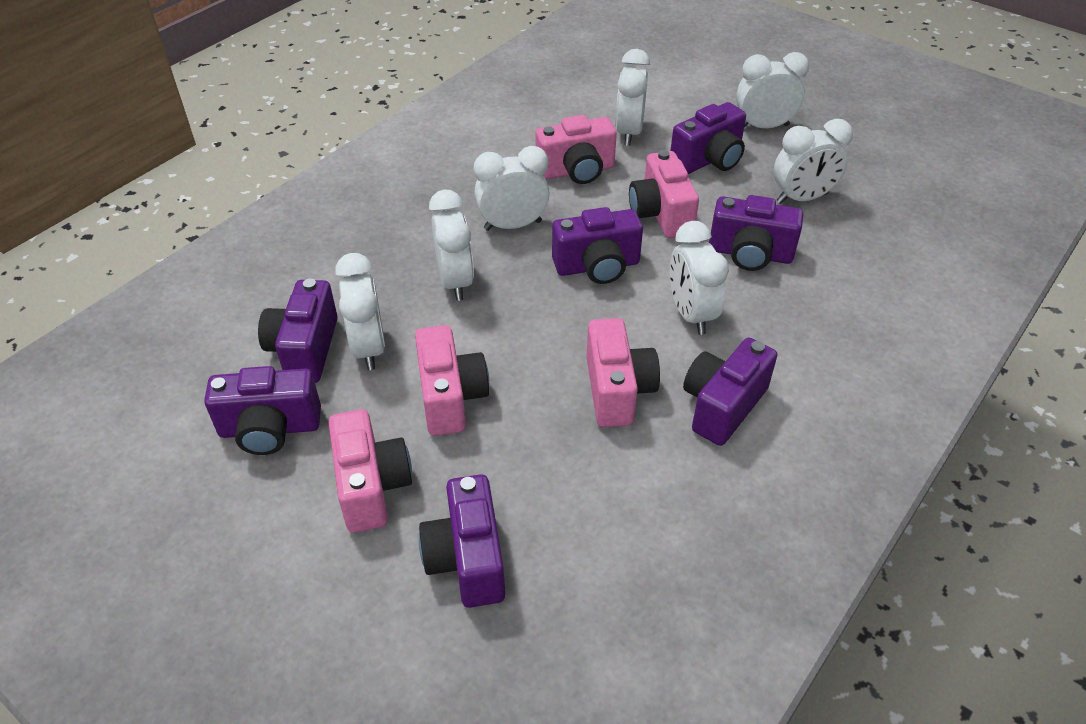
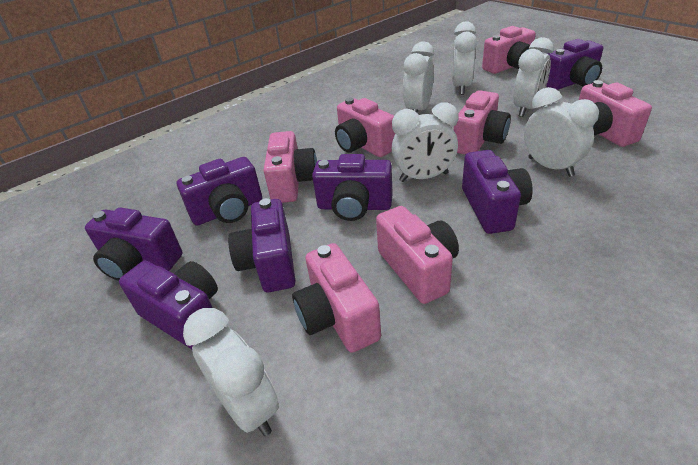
pink camera: [329,409,412,533] [415,325,489,436] [536,115,617,184] [587,318,660,427] [629,150,699,238] = 5 -> [264,131,317,203] [292,243,381,352] [335,98,395,157] [376,206,459,304] [454,90,511,155] [482,26,536,74] [579,80,652,147] = 7
white clock: [335,253,385,370] [429,190,474,301] [474,146,550,231] [615,49,650,146] [670,221,729,335] [736,52,809,128] [774,119,853,204] = 7 -> [183,308,279,436] [392,102,459,182] [403,42,434,113] [452,22,477,95] [513,37,554,117] [524,87,599,177] = 6

